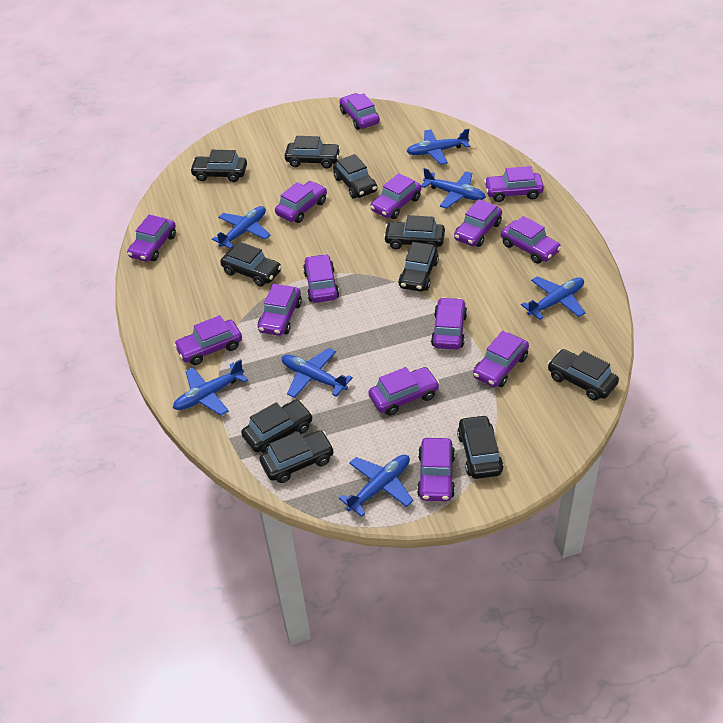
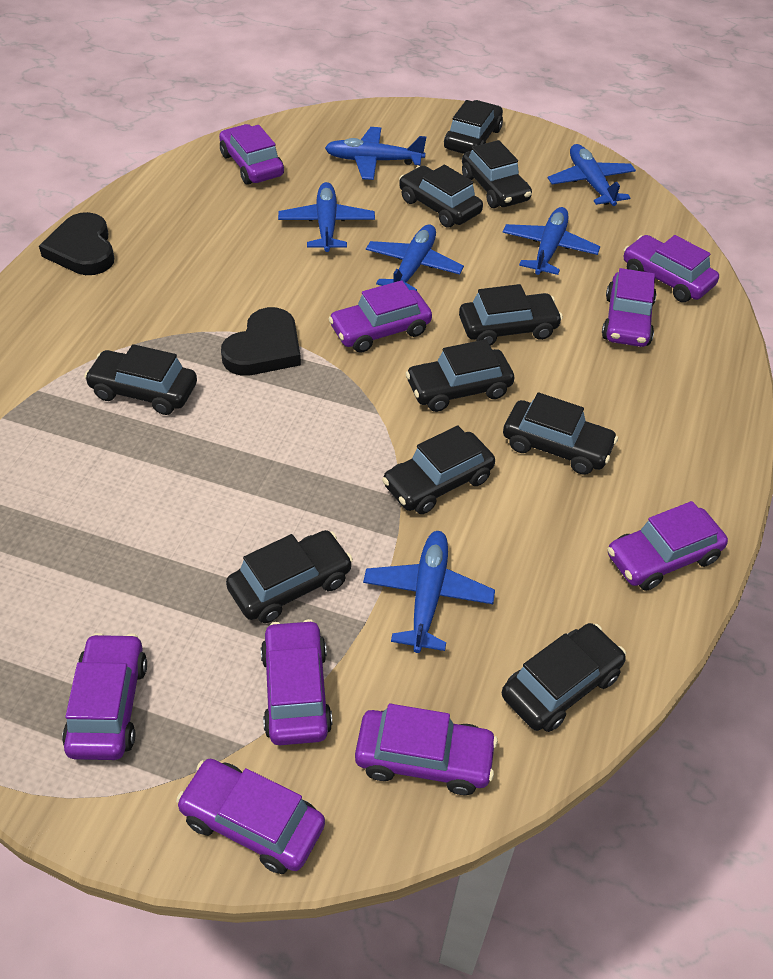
black heart: none = 0 -> [39,212,114,275] [221,307,301,376] = 2
blue plane: [173,359,248,415] [212,206,270,249] [282,348,353,398] [339,455,413,517] [406,129,470,165] [421,168,486,209] [521,276,586,320] = 7 -> [278,182,375,252] [325,127,427,180] [363,531,495,653] [366,224,464,291] [502,207,600,275] [548,144,636,206] = 6
purple car: [127,214,176,262] [174,315,242,365] [258,284,302,336] [275,181,327,223] [303,254,339,303] [339,93,380,130] [368,367,440,416] [370,173,421,219] [417,438,455,501] [431,297,467,350] [454,199,502,247] [473,331,529,387] [484,166,544,202] [501,216,561,264] = 14 -> [62,633,147,760] [176,759,325,874] [219,124,284,185] [261,619,332,745] [328,280,432,353] [355,704,498,795] [602,268,656,347] [607,501,728,591] [624,235,719,302] = 9

